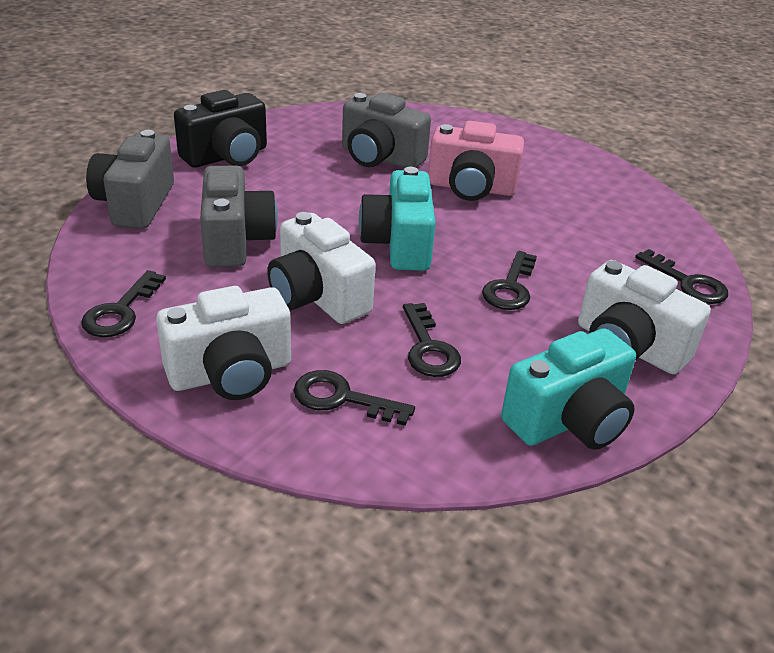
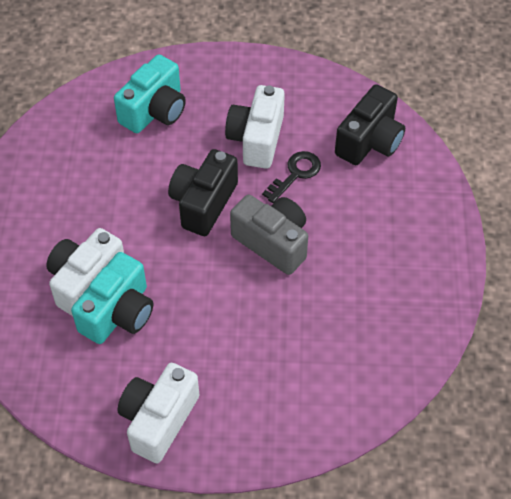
black camera: [174,90,267,168] = 1 -> [168,149,238,236] [335,84,405,165] = 2
black key: [81,270,166,337] [294,370,415,426] [403,303,461,377] [482,251,537,310] [635,249,728,304] = 5 -> [262,151,321,203] = 1
grey camera: [86,130,174,229] [200,166,278,267] [342,93,431,168] = 3 -> [230,195,308,275] = 1
pink camera: [428,121,524,201] = 1 -> none = 0

